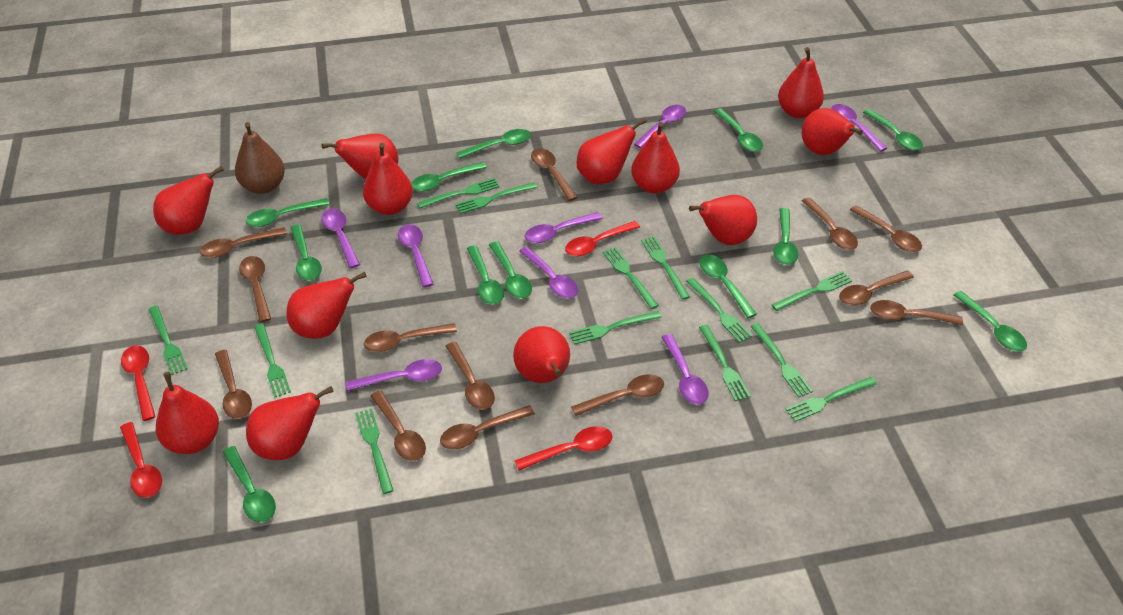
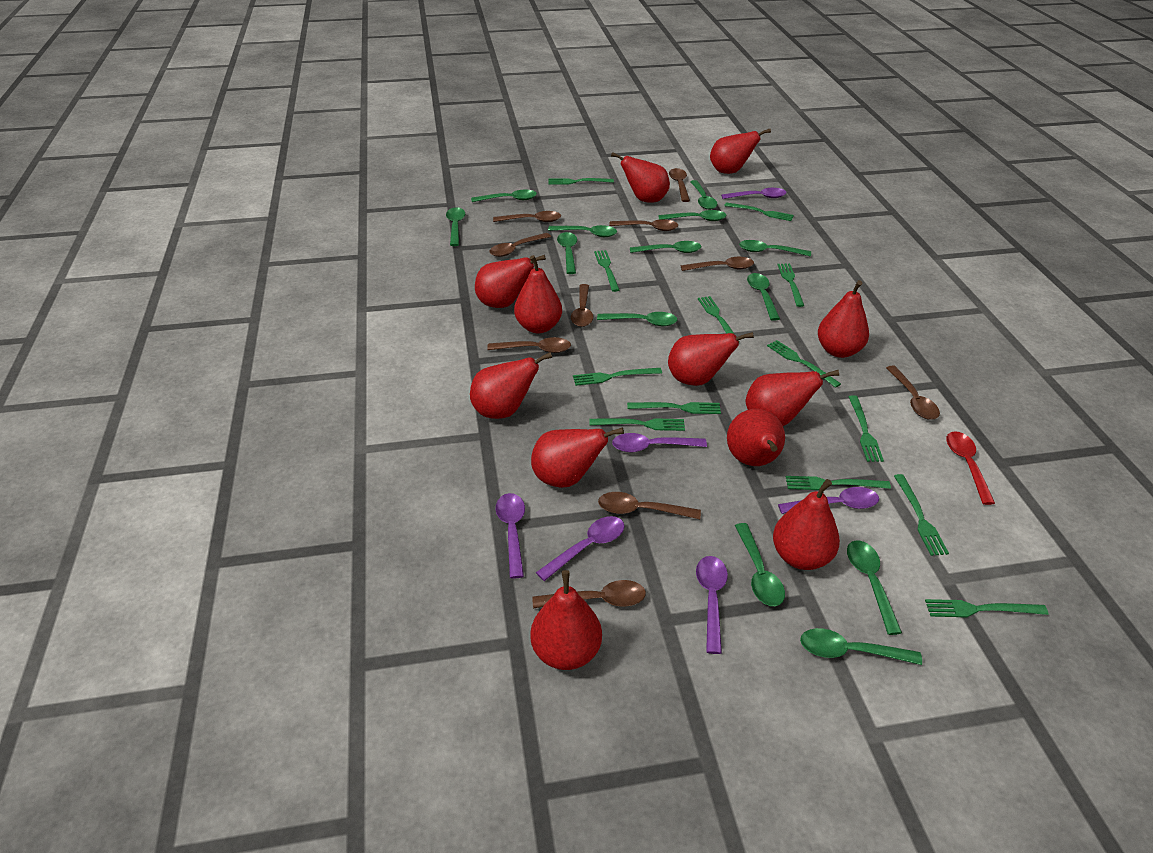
brown pear: [235,122,285,194] = 1 -> none = 0
brown spoon: [200,227,287,258] [215,350,252,419] [239,256,271,322] [364,323,457,352] [371,390,426,461] [440,405,535,450] [446,342,495,410] [531,148,578,201] [571,374,664,416] [802,197,858,250] [839,270,914,306] [850,205,922,252] [870,300,963,325] = 13 -> [487,337,571,353] [490,233,551,257] [493,211,561,222] [532,580,646,609] [571,284,594,327] [598,492,701,519] [609,219,678,231] [669,168,690,202] [681,257,754,271] [886,365,940,420] = 10
green spoon: [223,446,276,522] [246,198,330,227] [290,224,322,281] [411,162,487,192] [456,129,531,159] [467,245,504,304] [489,241,532,299] [699,255,757,318] [714,108,763,152] [773,208,798,265] [863,109,923,151] [954,291,1027,352] = 12 -> [446,207,465,246] [471,190,537,202] [548,225,617,237] [557,232,577,274] [597,312,677,326] [630,241,701,253] [658,210,726,221] [690,180,717,210] [735,523,785,606] [739,240,811,257] [747,273,780,321] [800,628,922,665] [847,540,902,635] = 13
purple spoon: [321,209,360,268] [346,359,442,391] [398,224,433,287] [519,246,578,298] [524,212,603,243] [634,105,686,148] [661,334,709,405] [831,104,887,152] = 8 -> [496,493,525,579] [536,516,625,581] [612,433,707,452] [696,556,728,654] [721,188,786,199] [778,487,879,514] = 6
red spoon: [120,422,162,498] [121,345,156,421] [514,426,612,471] [565,221,640,256] = 4 -> [946,431,995,505] = 1

